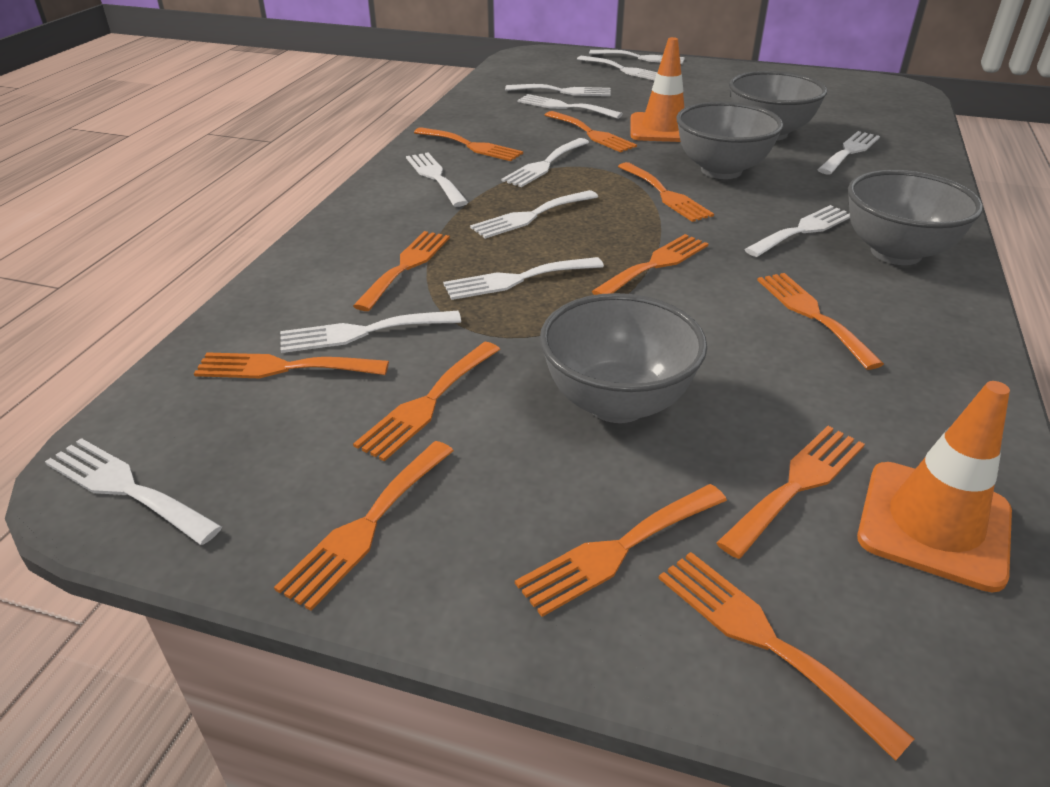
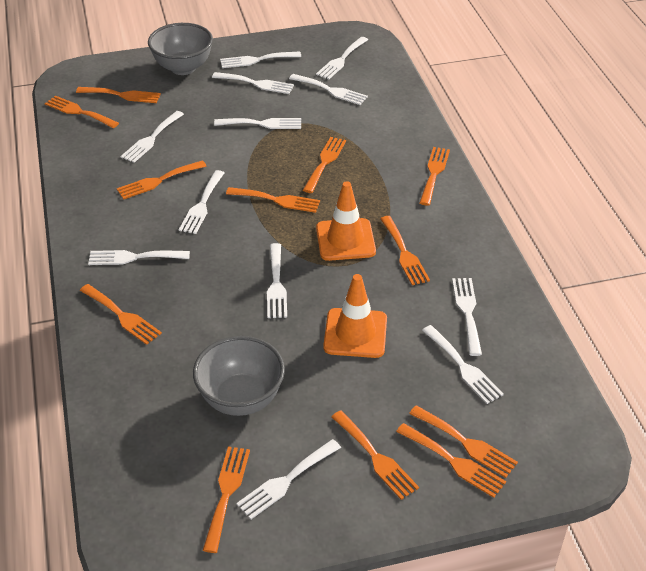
grey bowl: [540,293,707,423] [676,101,783,179] [729,71,827,141] [848,170,983,265] = 4 -> [148,23,213,75] [193,336,285,416] = 2

